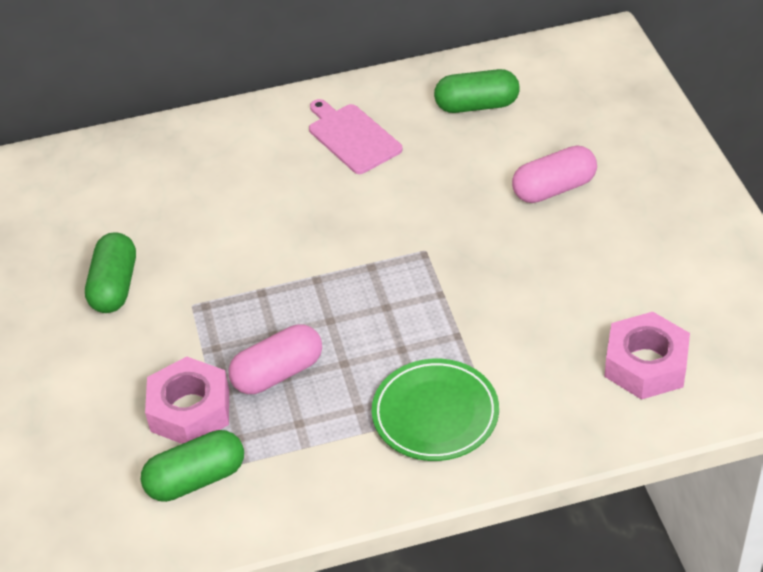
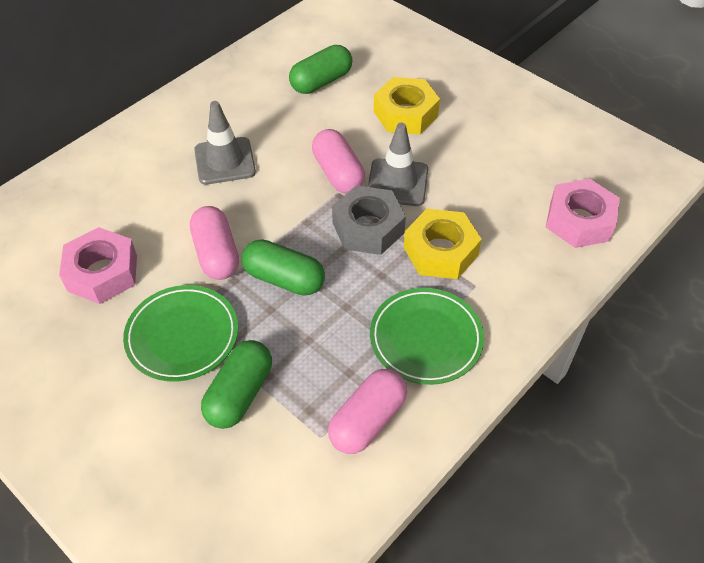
green plate: [372,359,499,461] = 1 -> [123,285,238,382] [370,288,484,385] = 2
grey nut: none = 0 -> [332,185,406,255] = 1
grey traffic cone: none = 0 -> [194,101,256,185] [368,123,428,206] = 2
pink capsule: [228,324,322,394] [512,146,597,203] = 2 -> [190,206,239,280] [312,129,365,193] [328,369,407,454] = 3
pink cutting board: [309,99,403,174] = 1 -> none = 0
yellow nut: none = 0 -> [374,77,440,134] [404,209,482,279] = 2

